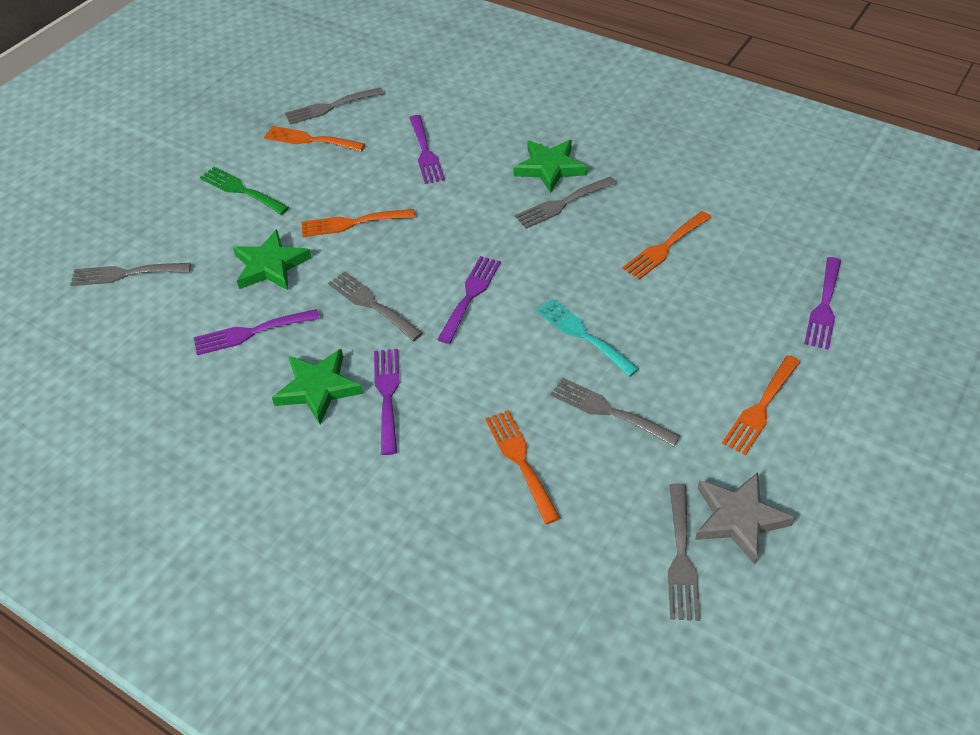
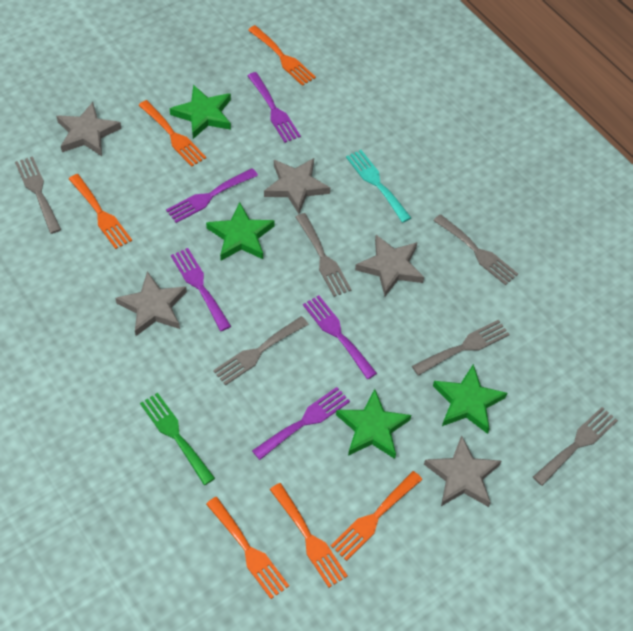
green star: [233,229,312,290] [272,349,363,425] [514,140,587,193] = 3 -> [170,85,231,139] [206,202,275,261] [336,389,411,459] [433,364,507,434] = 4
grey star: [695,472,795,564] = 1 -> [56,102,121,156] [115,271,187,336] [264,158,330,214] [355,235,424,296] [424,435,501,507] = 5
orange fork: [264,126,365,151] [302,209,415,237] [485,410,560,524] [622,211,711,280] [722,355,800,455] = 5 -> [69,174,132,249] [138,100,206,167] [206,497,289,599] [248,25,316,86] [270,483,348,588] [331,471,422,561] = 6

